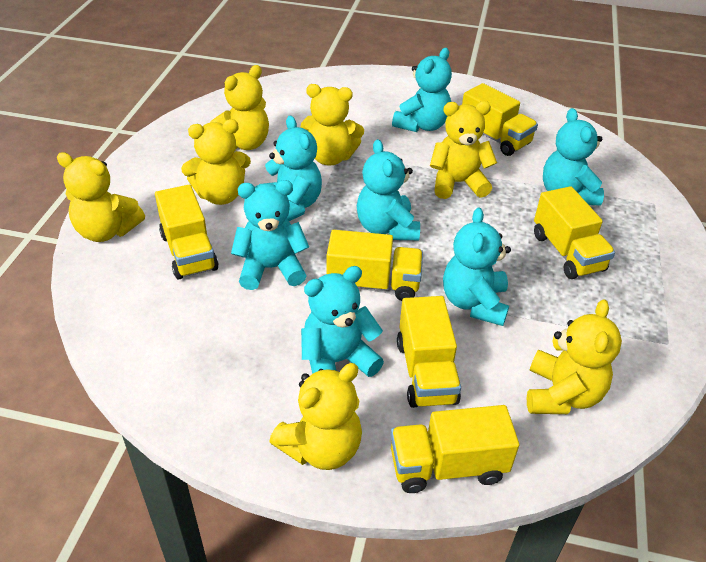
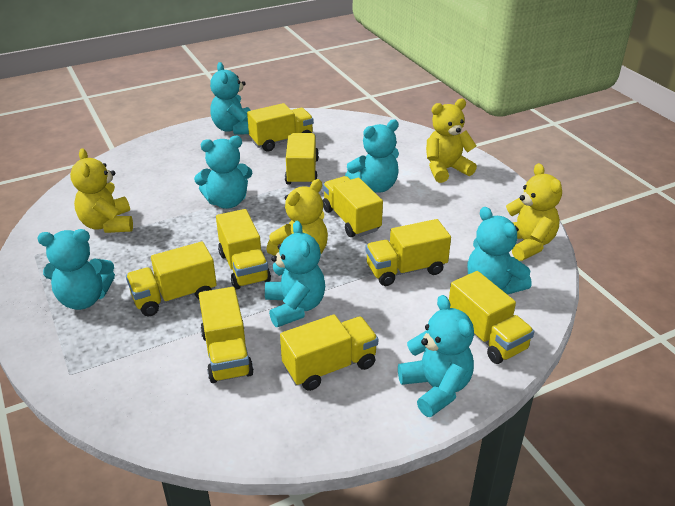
yellow teddy bear: [57,152,145,242] [181,119,251,205] [210,65,269,150] [269,363,362,470] [301,84,364,165] [430,101,497,199] [527,299,622,414] = 7 -> [70,148,133,233] [266,179,328,256] [426,99,477,183] [506,163,562,261] = 4
yellow truck: [155,185,219,280] [327,230,423,301] [390,405,519,493] [397,296,461,408] [462,83,538,156] [534,186,615,279] = 6 -> [126,242,217,316] [199,287,254,383] [216,209,271,290] [247,103,314,152] [280,315,378,391] [285,133,319,186] [323,176,383,237] [365,219,451,286] [449,271,534,364] = 9

